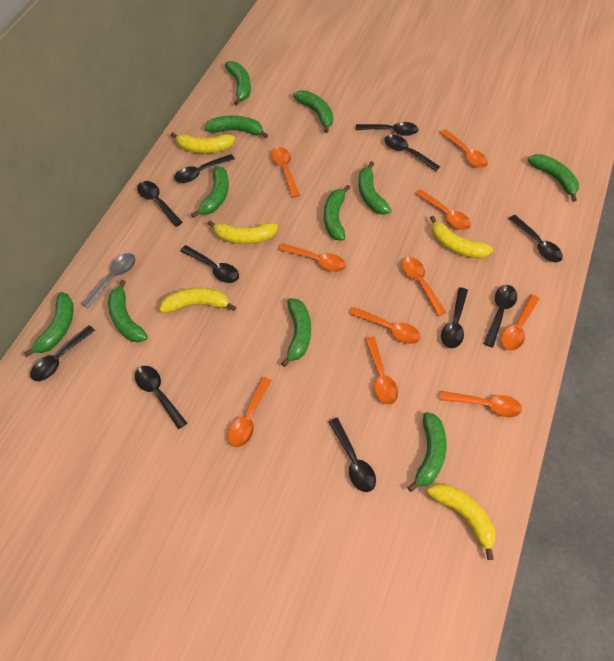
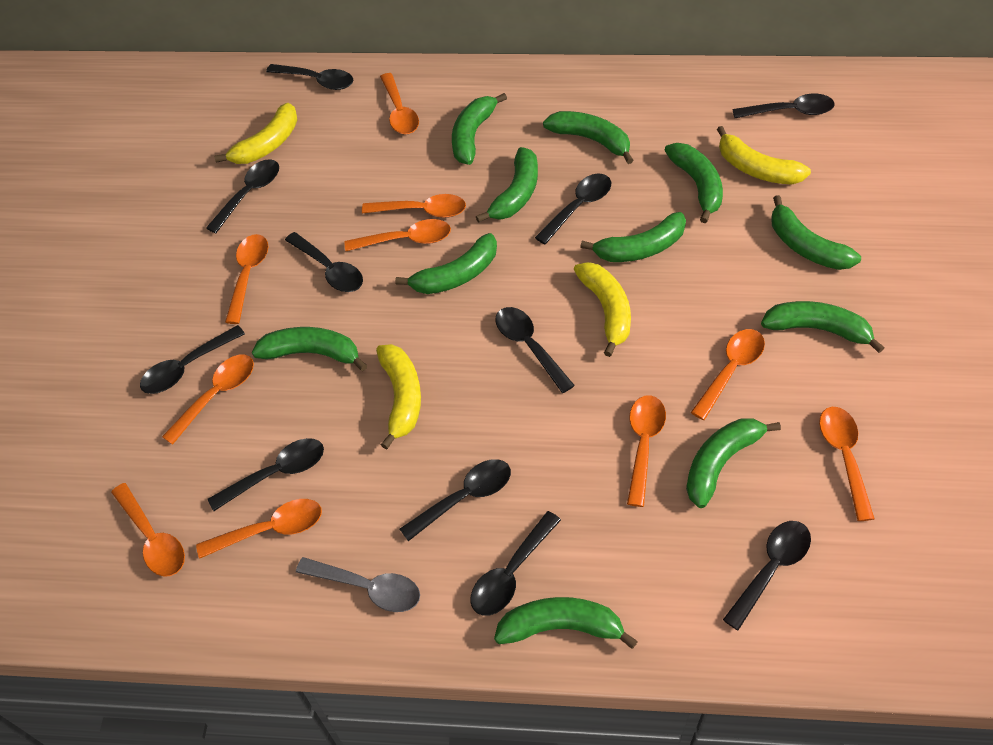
yellow banana: [159,288,236,313] [171,132,235,153] [207,220,278,244] [426,483,495,560] [430,216,493,258] = 5 -> [214,103,297,164] [376,344,421,450] [574,262,631,357] [717,126,811,184] = 4

